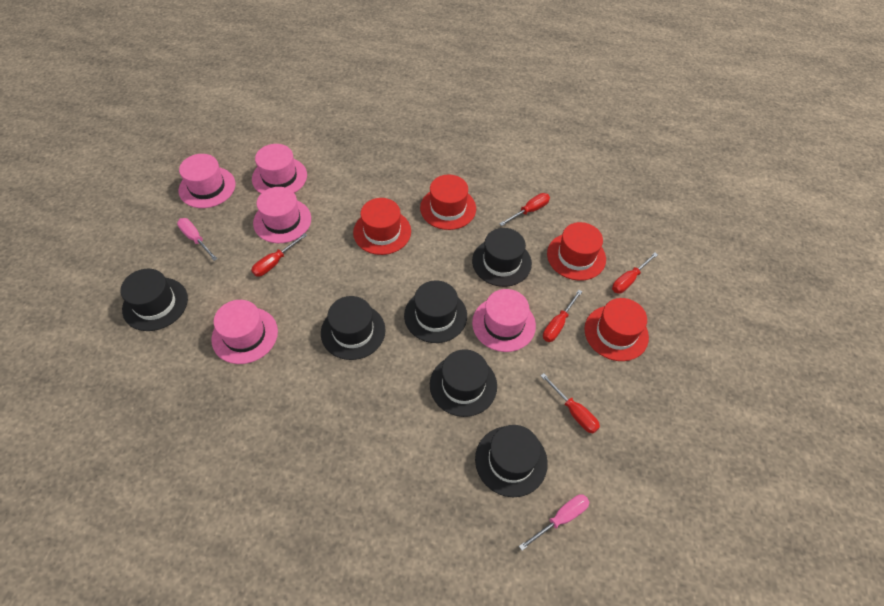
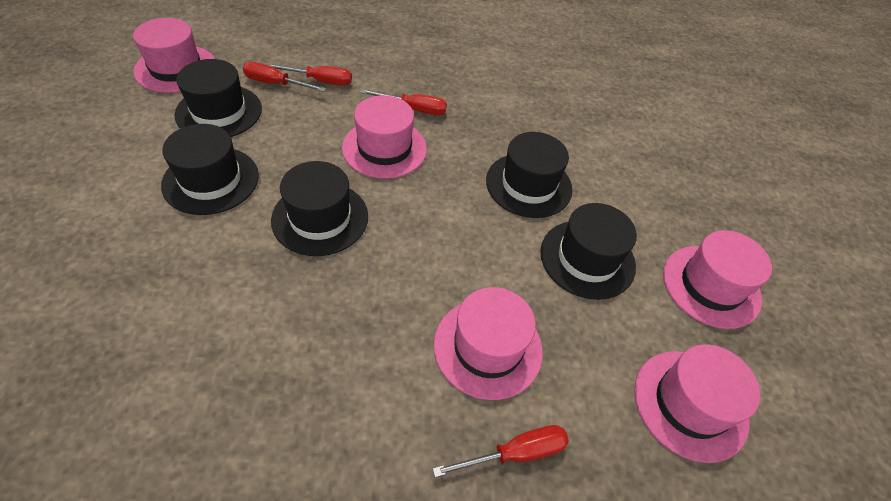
black hat: [120,269,188,331] [321,296,386,360] [404,280,467,343] [430,349,497,417] [472,228,532,287] [475,425,548,497] = 6 -> [161,124,259,215] [174,59,262,137] [271,161,368,256] [486,132,573,218] [540,203,637,300] = 5
pink screwdriver: [177,218,218,261] [519,494,589,551] = 2 -> none = 0
red hat: [353,198,411,255] [420,175,476,230] [547,222,606,281] [584,298,649,361] = 4 -> none = 0
red screwdriver: [251,233,307,276] [499,193,550,226] [541,373,600,433] [543,290,582,342] [612,253,658,293] = 5 -> [243,62,326,92] [267,64,352,86] [360,89,447,115] [433,425,569,477] = 4

